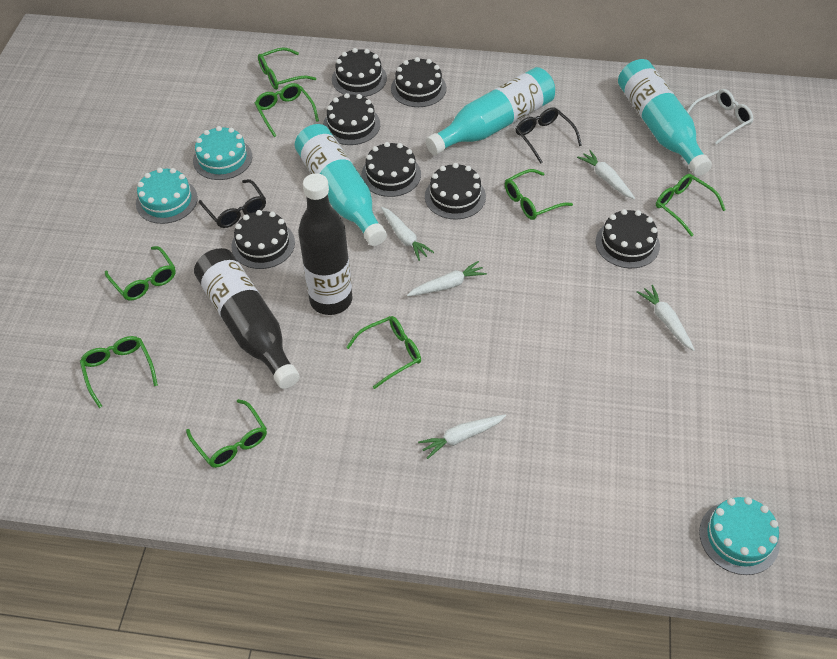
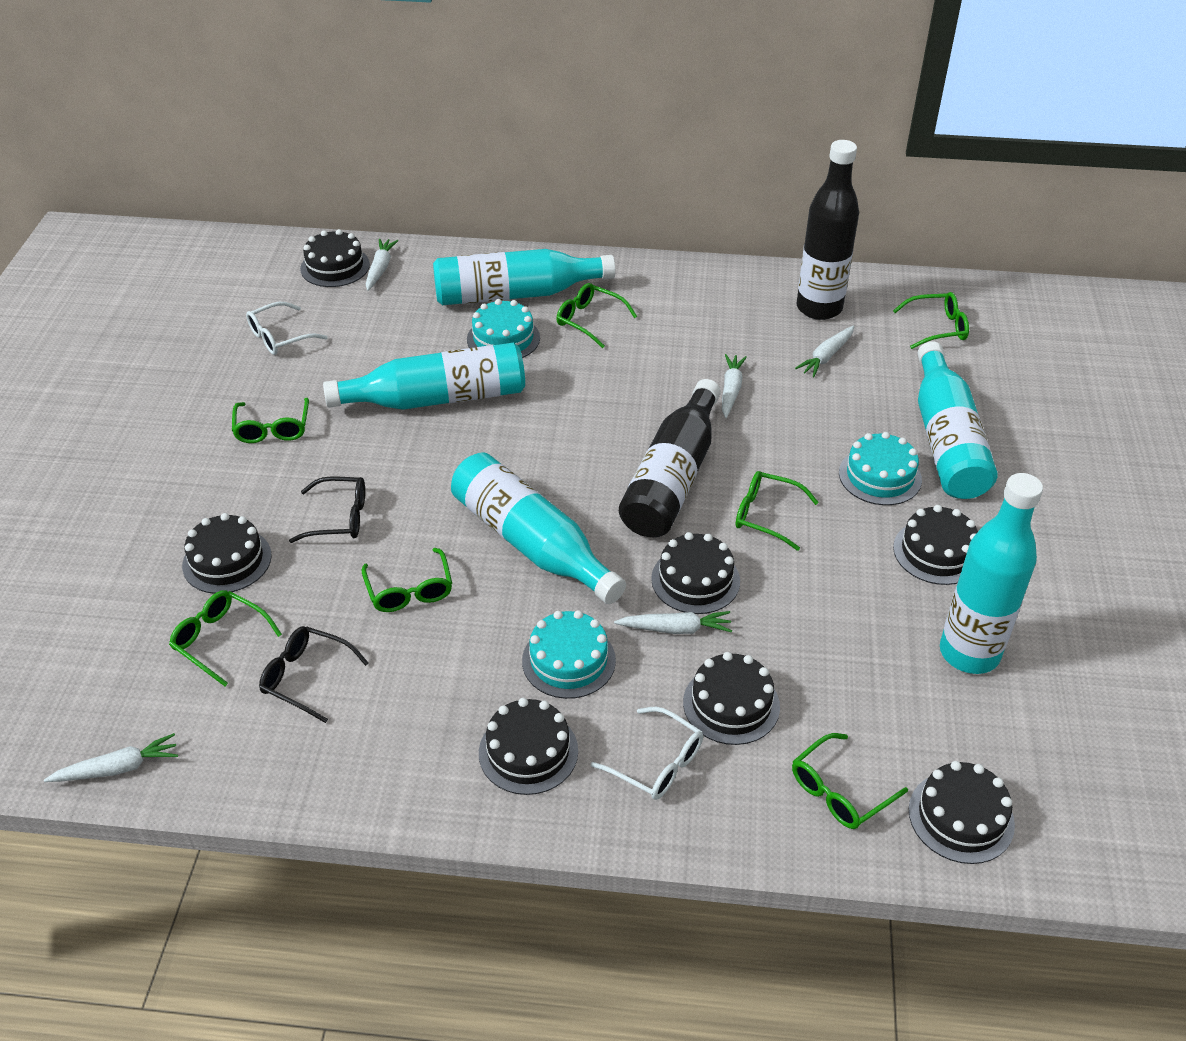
green glasses: [80,336,158,408] [105,246,176,301] [186,399,267,468] [255,83,319,137] [258,47,316,90] [346,316,421,389] [505,169,573,220] [656,174,726,237] = 8 -> [169,590,282,686] [232,398,309,443] [362,548,452,612] [556,283,637,348] [736,471,819,551] [792,733,908,829] [893,292,969,349] = 7
turquoise bottle: [295,124,387,246] [426,67,555,155] [618,59,712,176] = 3 -> [323,343,525,410] [433,249,615,305] [451,452,626,604] [918,341,997,499] [940,473,1043,674] = 5
white glasses: [687,89,754,144] = 1 -> [246,302,328,355] [591,707,703,800] = 2

